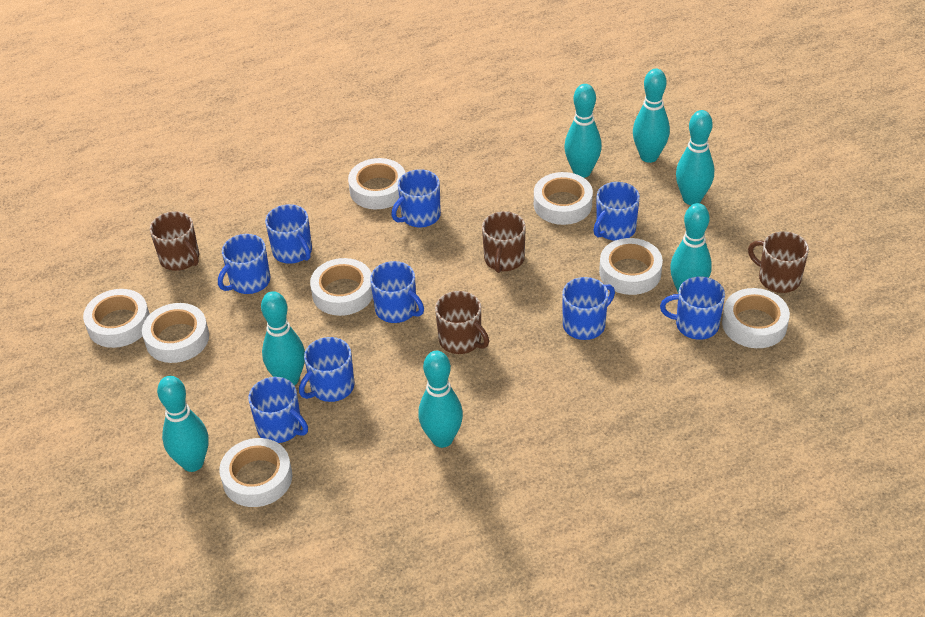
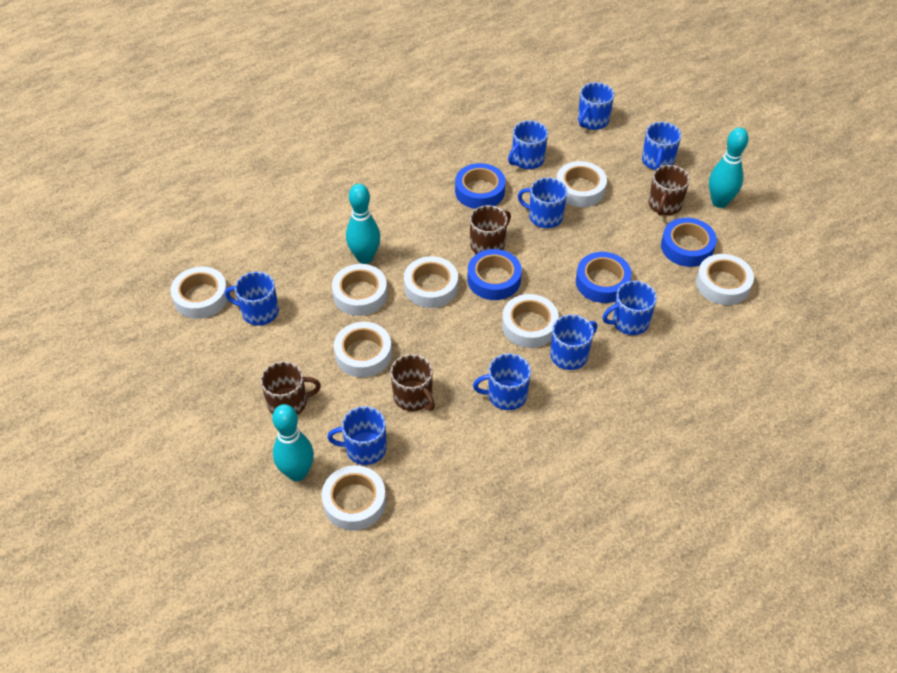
blue tape: none = 0 -> [455,163,506,209] [468,249,522,300] [576,252,632,303] [661,218,717,267] = 4
turquoise bowling pin: [157,376,209,472] [261,291,305,386] [418,351,463,448] [564,84,602,178] [633,68,670,163] [670,203,712,293] [676,110,714,205] = 7 -> [272,404,314,481] [346,184,380,264] [709,127,749,208] = 3

